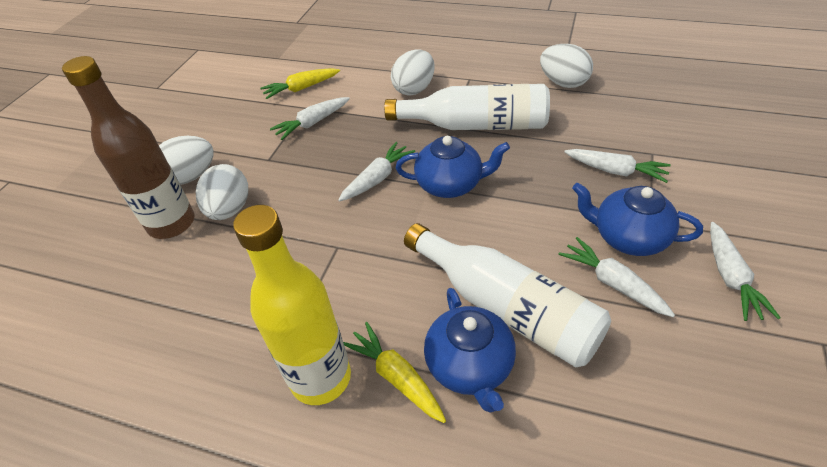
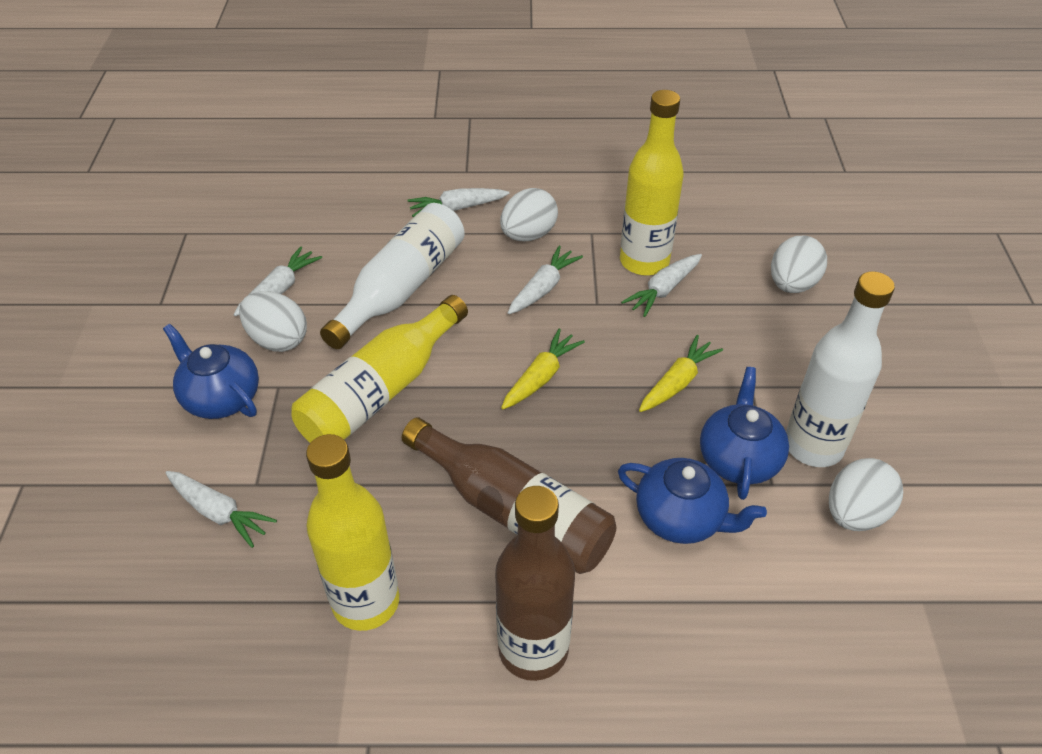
brown bottle: [62,56,195,239] = 1 -> [402,417,617,574] [495,486,575,681] = 2
yellow bottle: [233,205,351,405] = 1 -> [291,295,468,443] [306,434,399,631] [620,90,684,276] = 3

